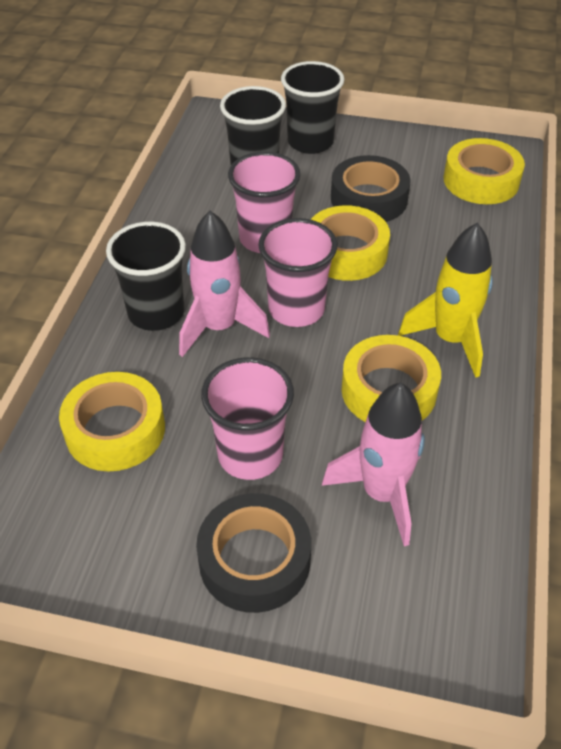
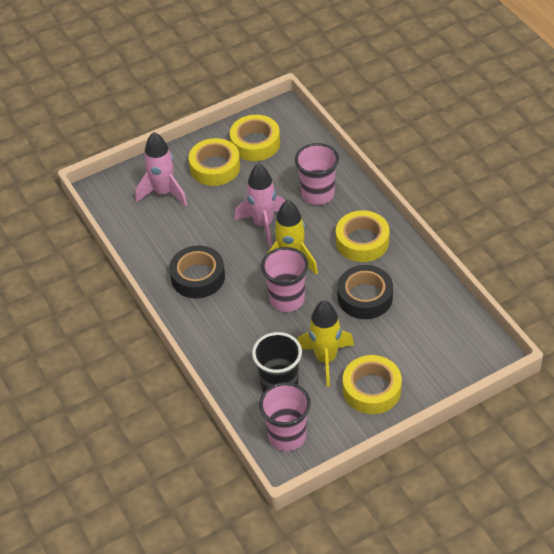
black cup: [106,222,186,331] [220,86,286,165] [281,61,344,154] = 3 -> [252,332,302,392] = 1
yellow rocket: [398,223,493,378] = 1 -> [268,200,318,274] [297,301,354,387] = 2

